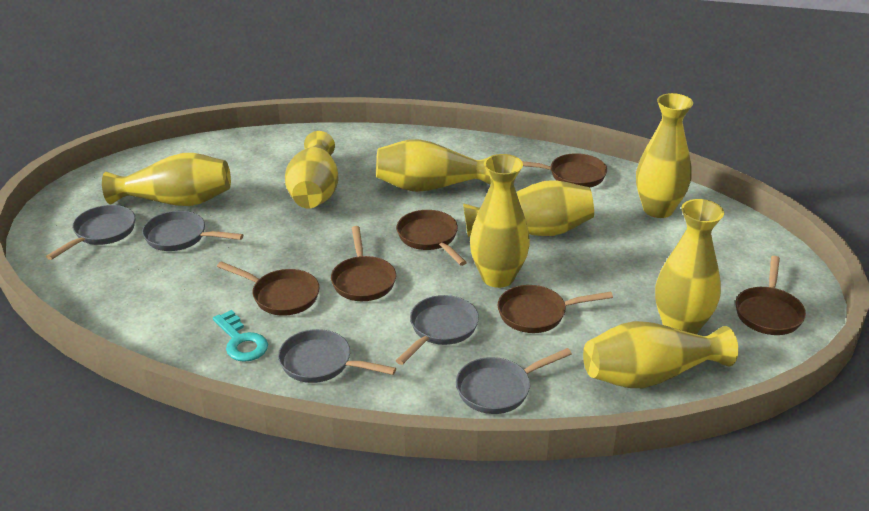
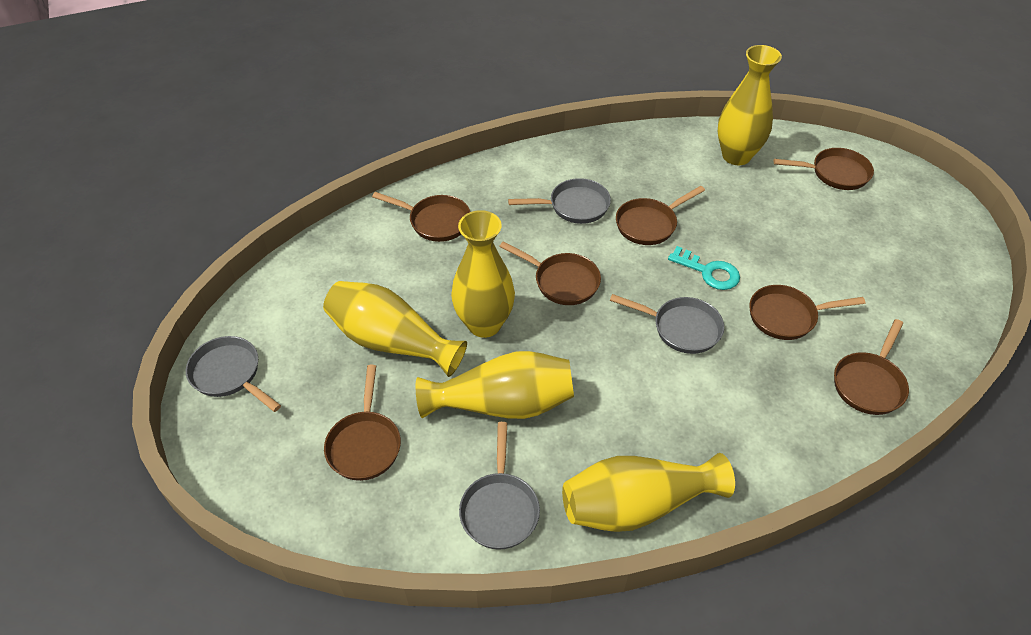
brown pan: [217,261,319,316] [331,226,396,301] [397,210,467,266] [498,285,613,333] [522,153,607,187] [736,256,806,335] = 6 -> [324,365,401,481] [372,192,470,242] [499,241,601,305] [616,186,705,245] [749,285,865,340] [774,148,874,190] [834,319,909,415] = 7
grey pan: [46,205,135,260] [142,211,243,251] [278,329,396,383] [396,295,479,365] [456,348,572,414] = 5 -> [186,336,281,412] [459,422,540,550] [508,178,611,224] [610,294,724,354] = 4
yellow vase: [102,153,231,206] [285,131,339,208] [376,139,491,192] [463,180,594,237] [470,154,530,288] [583,321,738,388] [636,93,693,218] [655,199,724,334] = 8 -> [323,281,467,377] [416,351,574,419] [451,210,515,338] [562,453,735,532] [718,45,782,165] = 5

